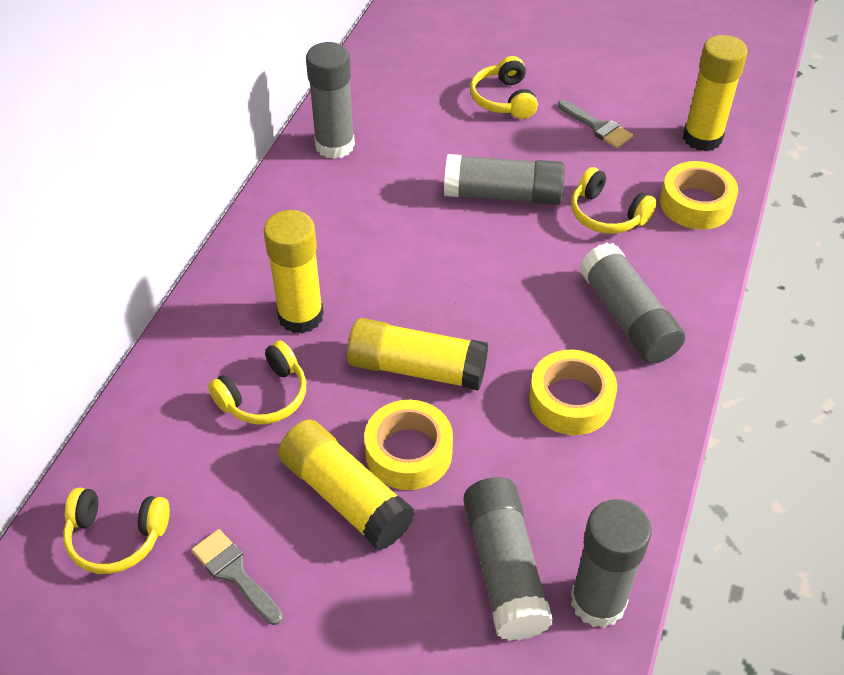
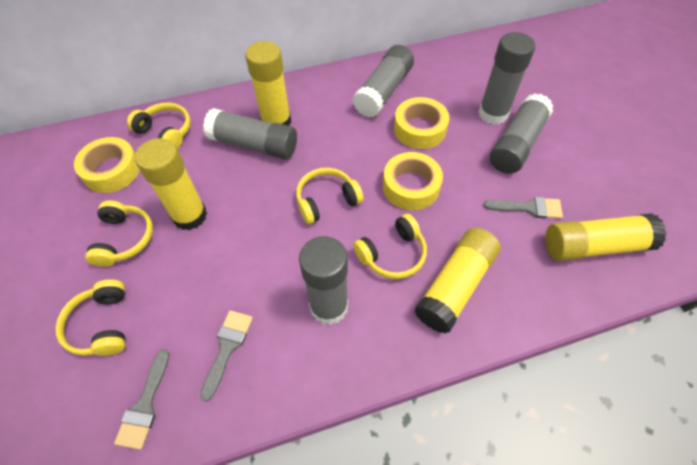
grey brush: [192,529,283,625] [558,100,633,148] = 2 -> [114,349,169,450] [200,310,253,402] [483,197,563,219] = 3
yellow headphones: [63,488,170,574] [208,340,306,424] [470,56,538,119] [571,167,657,234] = 4 -> [55,279,125,356] [85,200,153,267] [127,103,191,149] [296,168,363,224] [353,214,427,279] = 5

